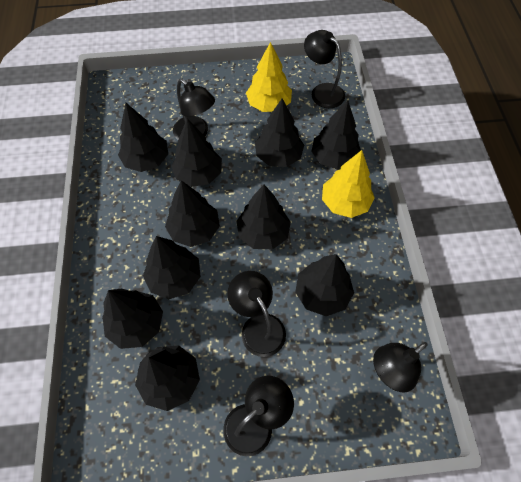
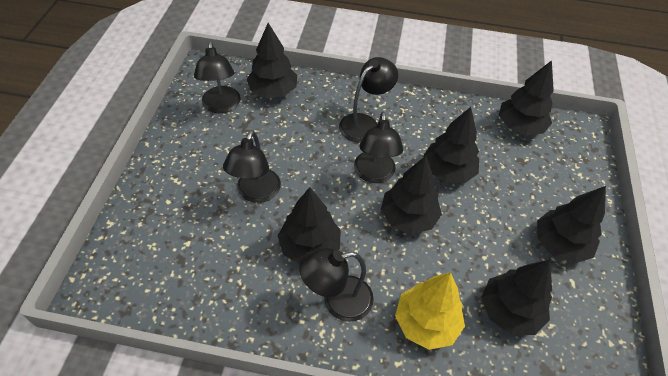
black tree: [102,288,163,349] [118,103,168,172] [135,345,200,411] [143,236,201,299] [165,180,220,247] [171,118,222,187] [236,185,291,249] [255,98,304,167] [295,254,354,316] [311,100,361,170] = 10 -> [247,23,297,98] [278,187,341,264] [381,156,442,234] [423,107,479,183] [481,260,552,335] [499,60,554,135] [537,186,606,263] = 7
yellow tree: [246,42,292,112] [322,150,375,218] = 2 -> [395,273,465,350] = 1

